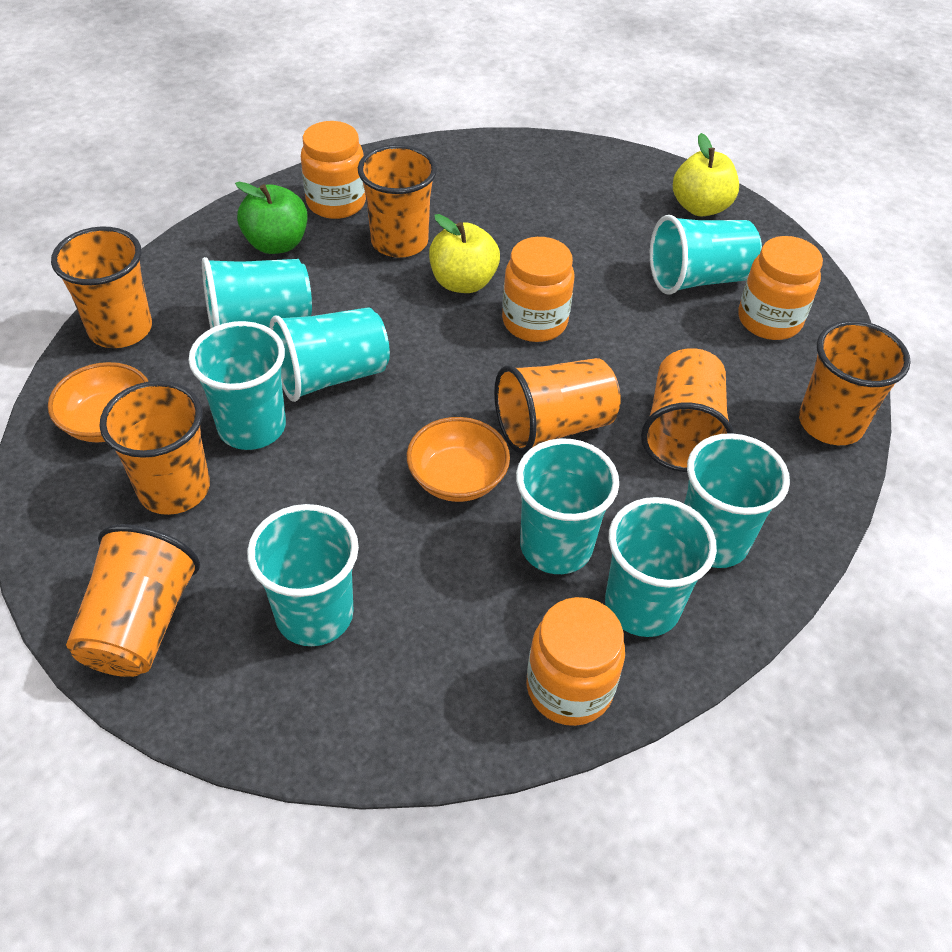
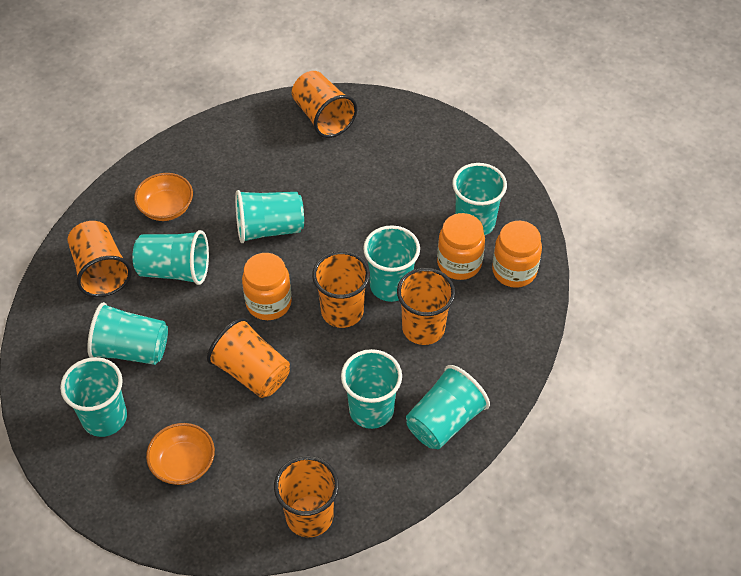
green apple: [235,182,308,254] = 1 -> none = 0
orange cup: [51,227,152,348] [66,524,200,677] [99,381,210,515] [358,144,437,258] [494,358,621,454] [641,348,734,472] [799,320,911,445] = 7 -> [68,221,132,297] [207,318,290,398] [274,456,339,537] [292,71,357,138] [312,251,370,328] [397,268,455,345] = 6
orange jar: [301,121,366,219] [502,237,574,342] [527,597,625,726] [738,236,823,340] = 4 -> [242,253,292,320] [437,213,485,280] [492,221,542,288] = 3
yellow apple: [429,214,500,293] [673,133,739,217] = 2 -> none = 0

